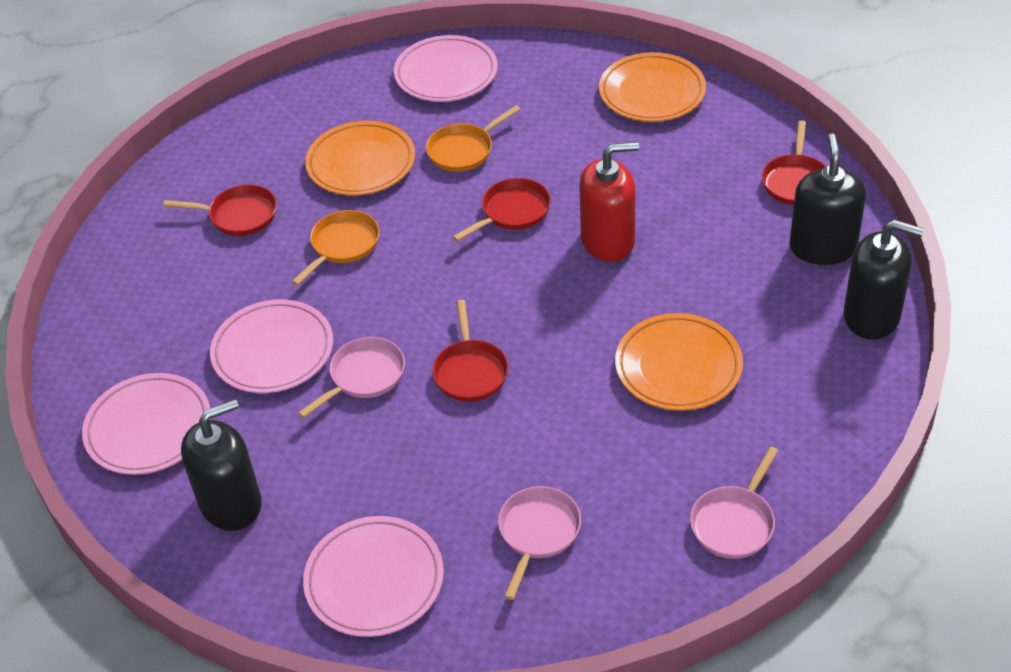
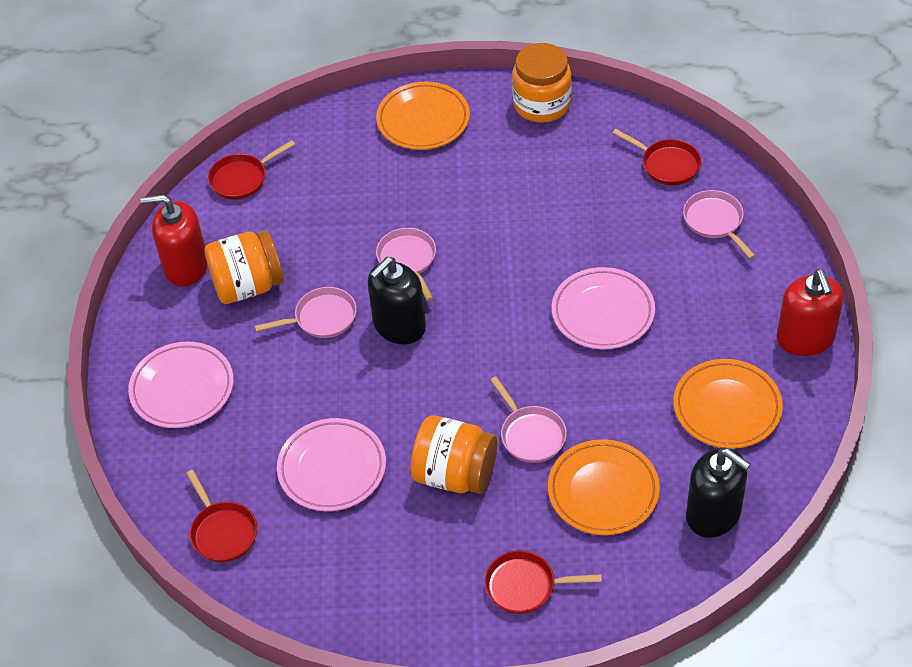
black soap dispenser: [181,399,262,531] [790,133,866,265] [844,220,924,340] = 3 -> [368,257,426,344] [686,448,751,538] = 2
orange jar: none = 0 -> [204,230,284,304] [410,415,497,494] [512,43,572,122] = 3
orange pan: [292,210,380,285] [426,105,521,172] = 2 -> none = 0
pink pan: [298,337,405,418] [498,486,581,600] [690,446,779,559] = 3 -> [255,287,357,338] [376,228,436,301] [490,376,567,463] [683,190,756,259] = 4
pink plate: [82,373,210,475] [210,300,333,393] [303,516,444,637] [394,35,498,102] = 4 -> [128,342,234,428] [277,418,386,511] [552,267,655,349] = 3
red soap dispenser: [579,142,639,262] = 1 -> [140,194,207,287] [777,269,844,356] = 2

